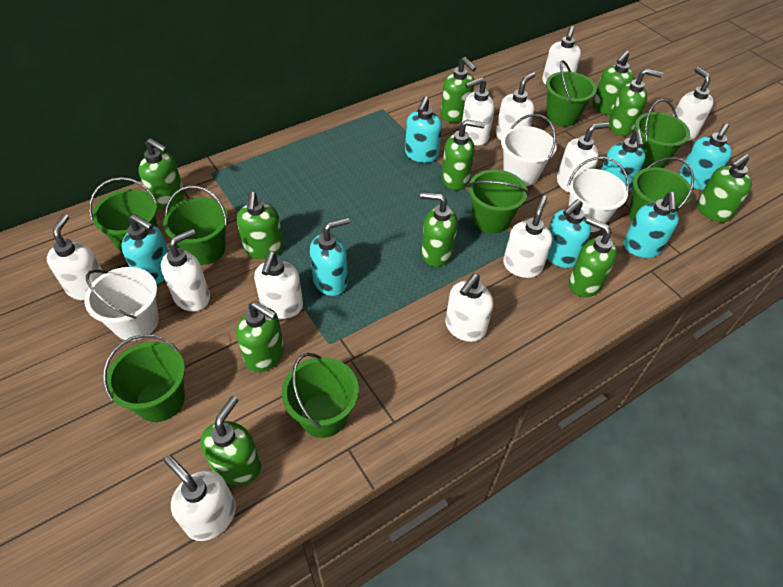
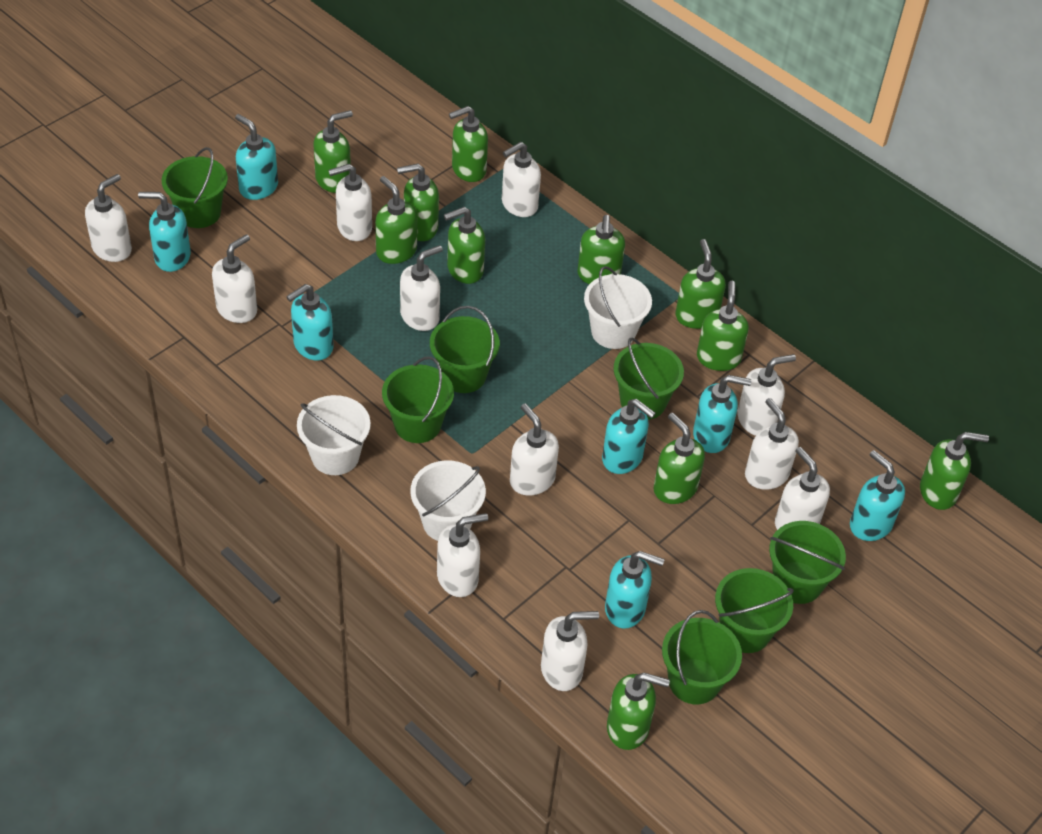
green bucket: [89,177,158,254] [103,334,185,422] [163,186,228,265] [282,353,359,438] [467,169,529,234] [546,60,597,127] [629,157,694,222] [635,99,690,169] = 8 -> [162,147,228,228] [382,356,454,443] [430,306,500,393] [614,338,684,420] [662,610,742,704] [715,568,794,653] [769,521,846,604] = 7

